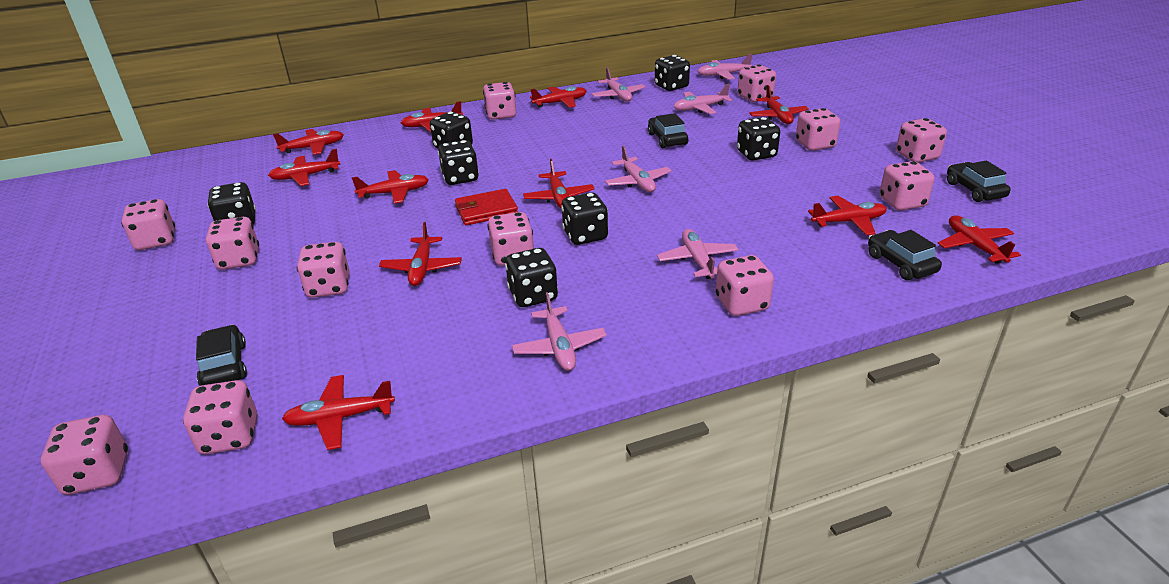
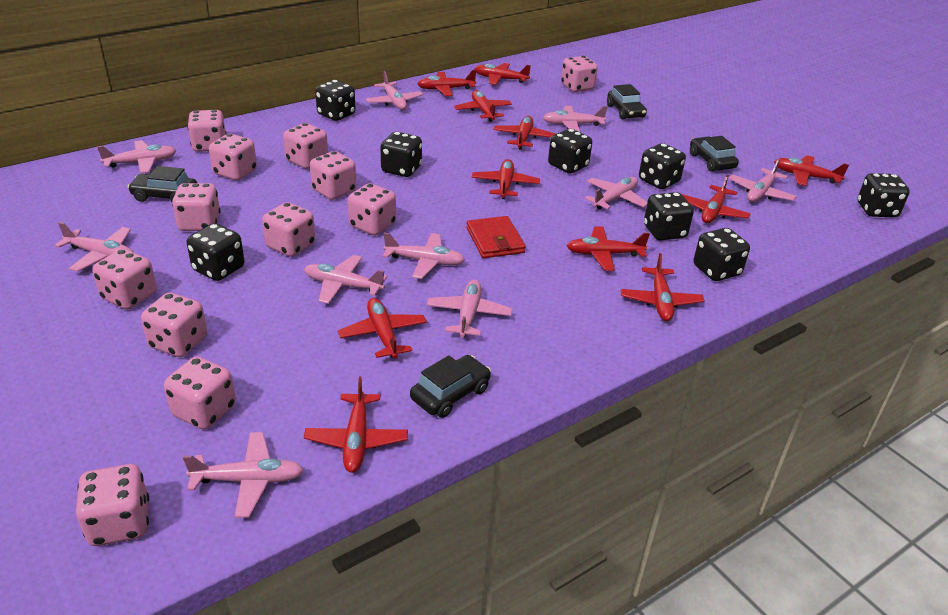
black dice: [207,182,256,225] [430,112,473,148] [438,140,479,185] [505,248,558,307] [561,193,608,245] [655,55,690,91] [737,117,780,161] = 7 -> [186,223,244,281] [315,80,356,121] [380,132,422,177] [548,129,592,174] [639,143,686,189] [644,192,694,240] [694,228,750,281] [857,173,910,217] = 8
pink plane: [512,292,607,371] [592,68,645,102] [605,146,671,192] [657,229,739,279] [673,84,732,114] [698,54,753,80] = 6 -> [55,222,134,272] [97,140,176,173] [183,432,304,518] [304,255,387,304] [366,71,423,110] [383,232,465,279] [427,280,512,338] [543,106,608,133] [585,177,647,209] [729,159,797,202] = 10

